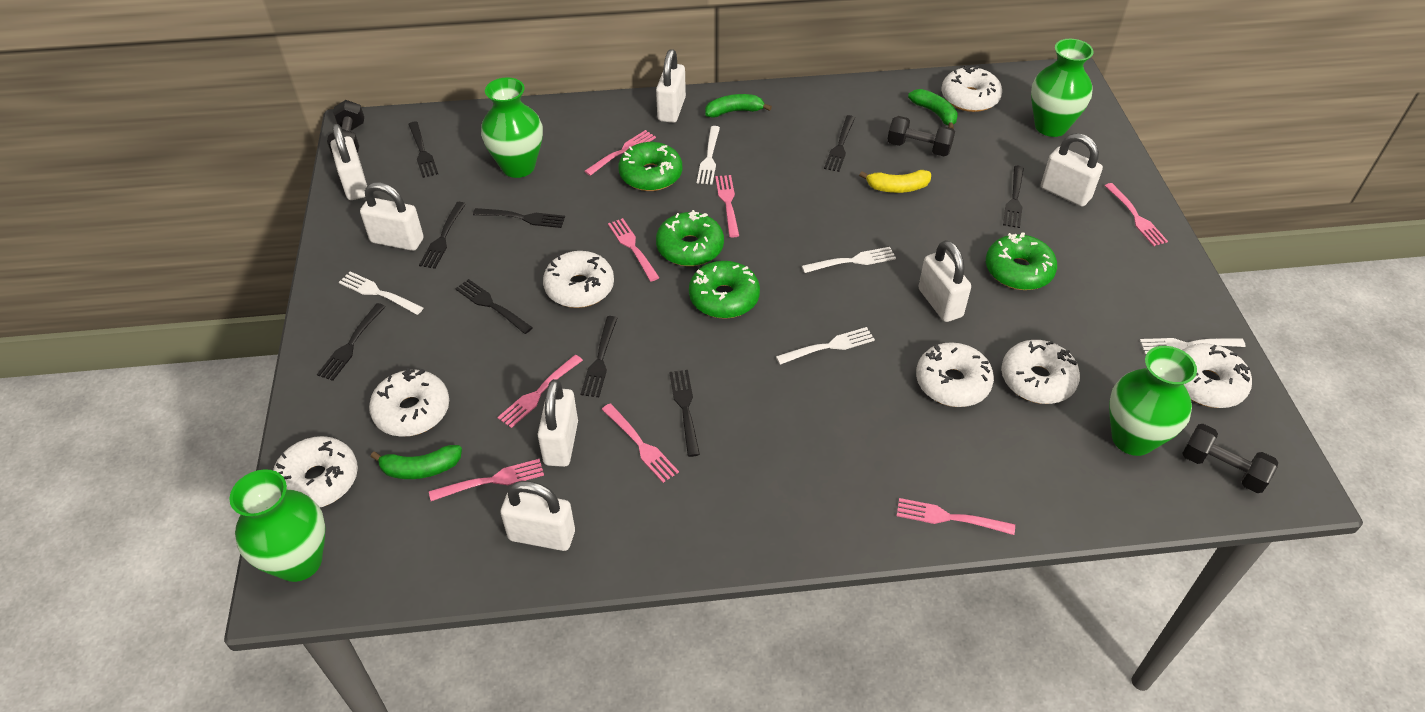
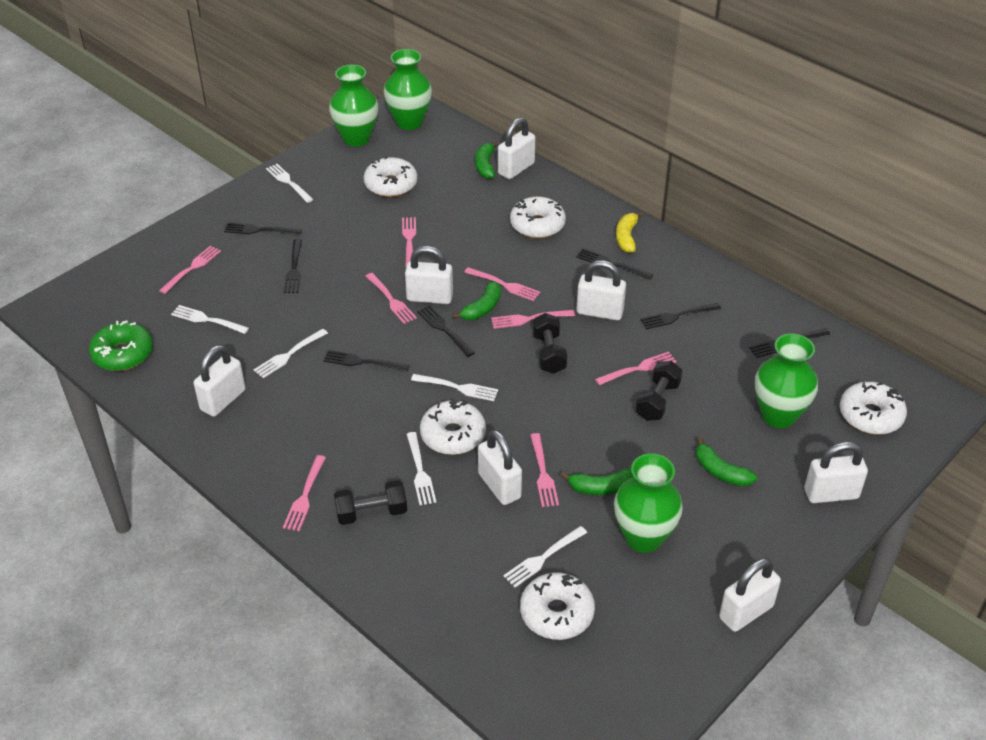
black fork: [317,303,386,381] [408,122,438,178] [419,202,466,269] [455,279,533,334] [473,208,565,228] [581,316,617,397] [669,370,700,457] [824,115,855,172] [1003,166,1024,228] = 9 -> [224,223,302,235] [284,239,302,293] [323,350,410,372] [417,305,474,357] [576,249,653,280] [640,303,721,329] [749,328,830,358] = 7
green banana: [371,445,462,479] [705,94,772,118] [908,89,958,129] = 3 -> [452,281,501,320] [475,141,499,179] [560,468,634,495] [696,437,757,487] = 4
green donut: [618,142,682,191] [656,210,724,266] [689,261,760,319] [986,233,1057,290] = 4 -> [89,320,153,371] = 1
white donut: [273,436,358,507] [369,368,449,437] [543,251,614,308] [916,342,994,407] [942,65,1002,112] [1001,340,1080,404] [1182,343,1252,408] = 7 -> [364,156,417,197] [420,399,486,455] [510,196,566,238] [520,572,595,640] [840,382,907,434] = 5
white fork: [339,271,423,315] [697,126,720,185] [776,327,875,365] [802,247,896,273] [1140,338,1246,354] = 5 -> [171,305,249,334] [254,329,328,378] [266,164,314,203] [407,432,436,505] [411,374,498,401] [503,526,587,587] = 6

